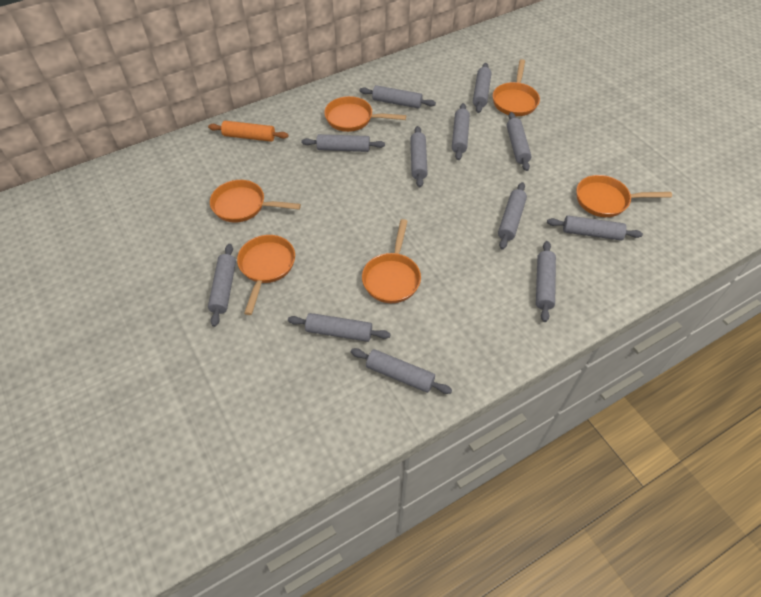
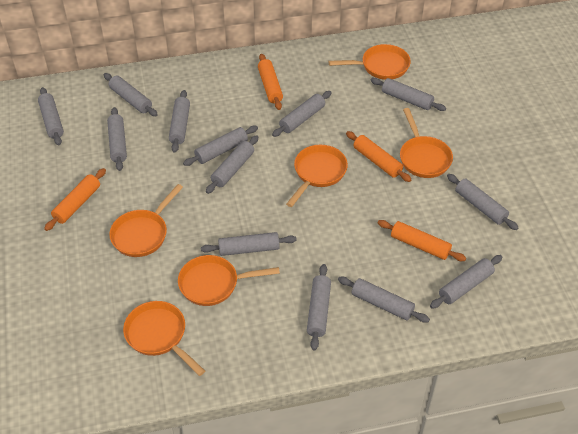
grey rolling pin: [208,244,236,327] [288,313,391,342] [301,134,385,152] [351,348,452,394] [360,85,436,109] [410,126,428,187] [452,103,470,160] [473,63,491,113] [498,182,527,249] [507,112,532,171] [536,241,556,322] [547,215,643,241] = 12 -> [38,87,64,146] [104,73,158,116] [107,107,127,171] [169,90,190,153] [183,126,258,166] [201,232,297,256] [206,135,258,194] [272,91,332,137] [307,264,331,350] [338,277,430,323] [370,78,446,111] [430,255,503,309] [447,174,519,230] = 13
orange rolling pin: [208,121,289,142] = 1 -> [44,168,106,231] [258,54,283,110] [346,131,412,182] [378,220,466,261] = 4

